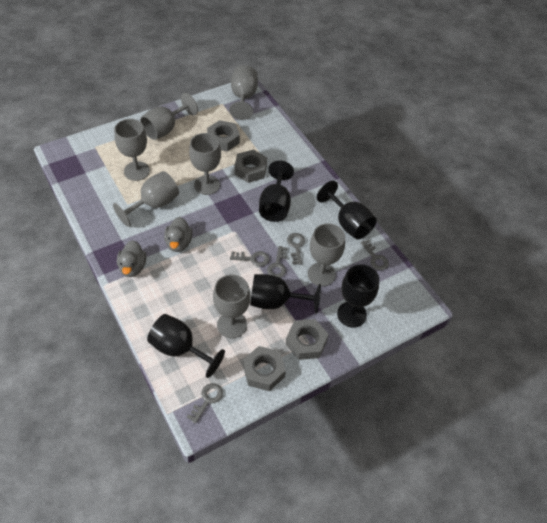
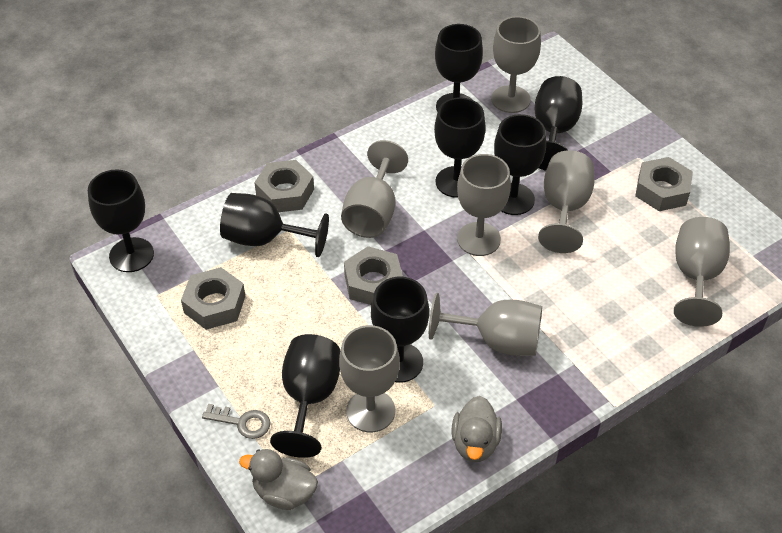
black goblet: [147,314,225,378] [250,274,321,314] [259,160,294,222] [317,181,377,239] [337,264,379,328] = 5 -> [88,169,154,272] [220,193,329,257] [270,334,340,458] [371,277,429,383] [434,97,486,198] [435,24,483,112] [494,114,546,215] [535,76,582,170] = 8
grey key: [187,383,223,424] [230,251,269,267] [267,246,288,278] [287,233,305,265] [361,239,389,270] = 5 -> [202,404,270,439] = 1

